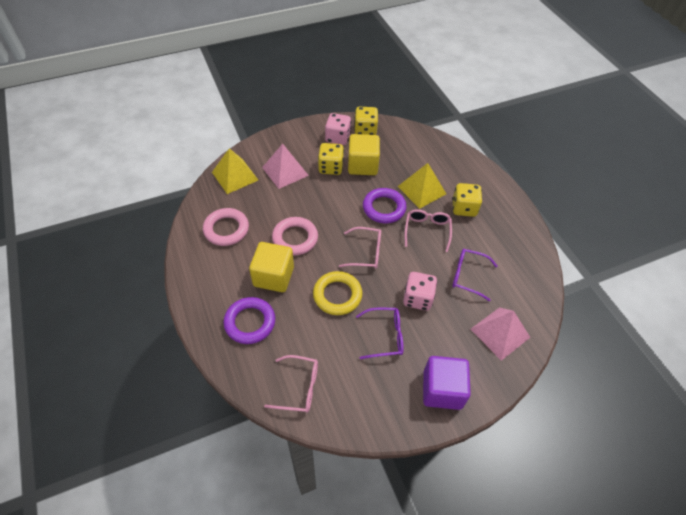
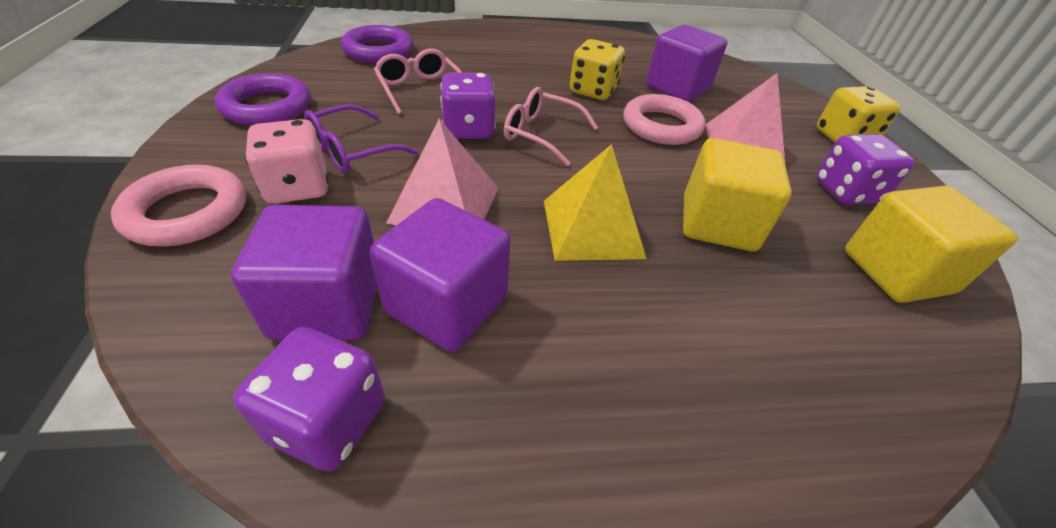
pink dice: [325,113,351,145] [403,272,437,311] = 2 -> [245,119,329,204] = 1
pink glasses: [264,355,318,412] [339,227,381,269] [405,209,452,252] = 3 -> [374,49,462,114] [504,87,598,166] = 2
purple cube: [423,356,471,410] = 1 -> [231,205,377,340] [370,198,511,352] [646,25,728,102] = 3
purple dice: none = 0 -> [233,327,385,471] [440,72,496,139] [816,134,914,205] = 3
purple glasses: [356,308,404,359] [452,249,498,301] = 2 -> [304,104,419,173] = 1
yellow dice: [318,143,344,175] [354,107,378,135] [452,183,482,217] = 3 -> [569,39,625,100] [817,86,900,142] = 2
yellow pyramid: [212,148,258,194] [397,163,446,209] = 2 -> [544,144,647,261] = 1
yellow ring: [313,271,362,315] = 1 -> none = 0

